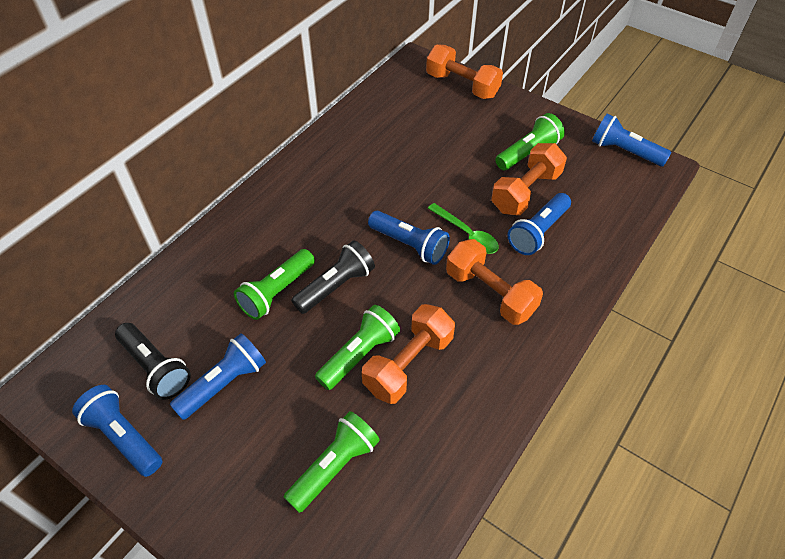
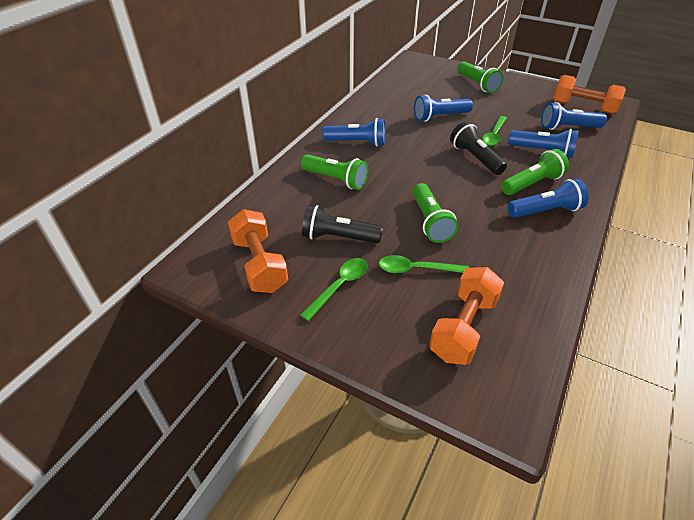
green spoon: [428,203,499,254] = 1 -> [300,258,368,321] [379,255,469,273] [482,116,507,146] = 3
orange dumbbell: [362,304,455,404] [426,44,503,99] [446,239,543,325] [491,143,567,215] = 4 -> [228,209,288,293] [429,267,504,365] [553,75,626,114] = 3

